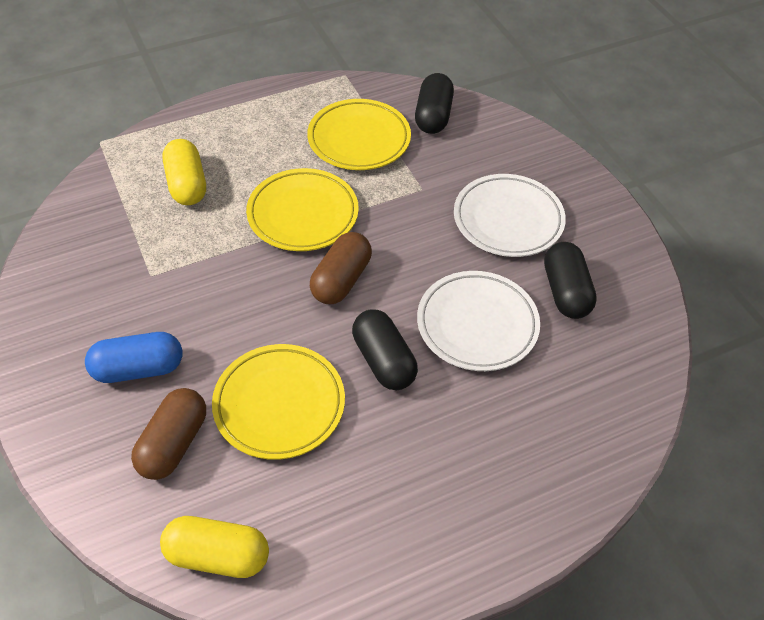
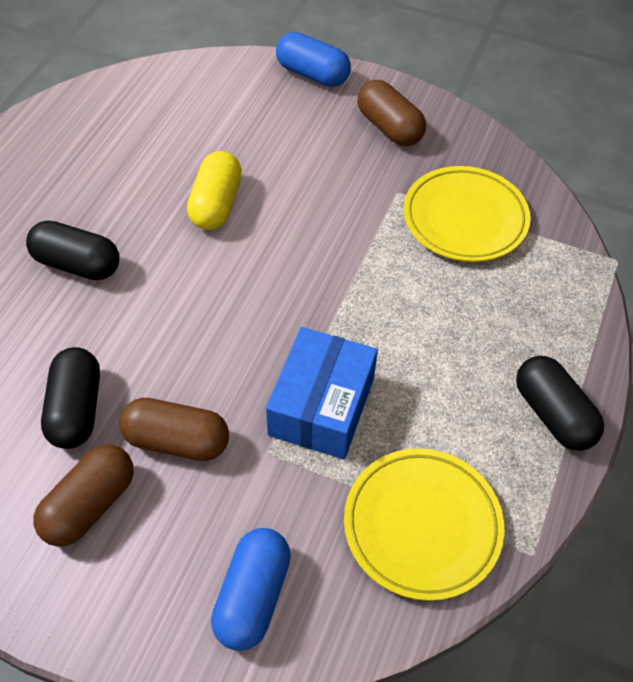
blue box: none = 0 -> [266,327,378,459] = 1
blue capsule: [85,332,182,383] = 1 -> [211,528,291,651] [276,32,351,87] = 2
brown capsule: [131,388,206,480] [310,232,372,304] = 2 -> [33,445,134,547] [119,398,229,461] [357,80,426,146] = 3
white plate: [417,271,540,371] [454,174,566,257] = 2 -> none = 0
yellow capsule: [160,516,269,578] [163,139,206,205] = 2 -> [187,151,242,230] = 1
yellow plate: [212,344,345,460] [246,168,359,251] [307,99,411,170] = 3 -> [344,448,504,601] [404,166,531,262] = 2

